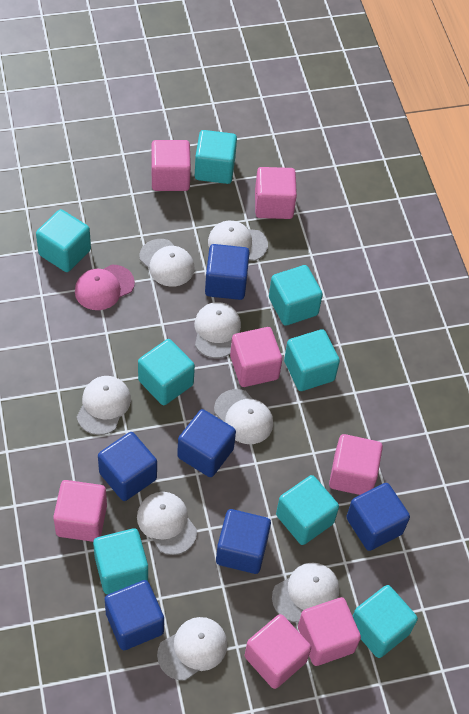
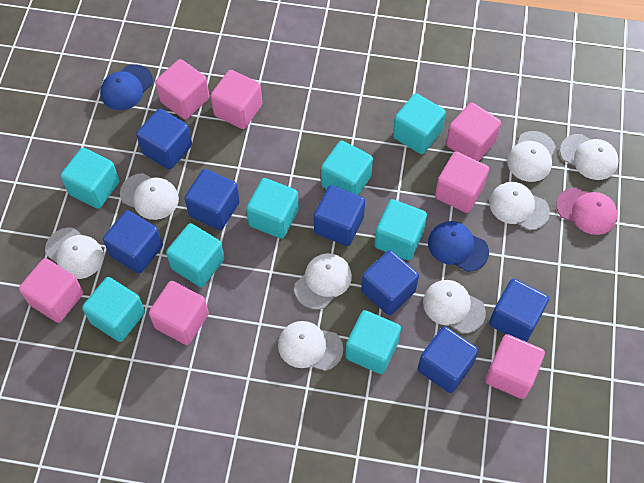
blue cap: none = 0 -> [100,65,153,110] [428,221,489,272] = 2
blue cube: [98,432,157,501] [104,580,164,650] [177,409,236,477] [205,244,250,300] [216,509,271,574] [346,483,410,551] = 6 -> [103,210,163,274] [136,109,192,170] [184,169,240,230] [314,185,365,246] [361,250,419,315] [418,326,479,393] [489,278,549,342] = 7

